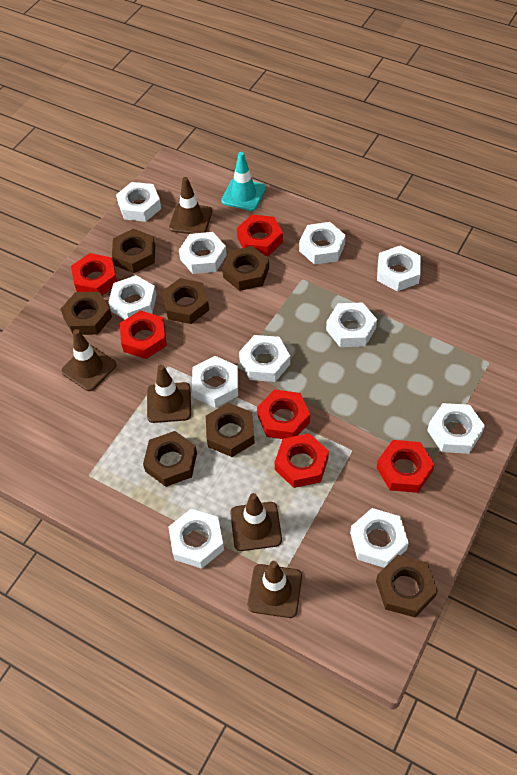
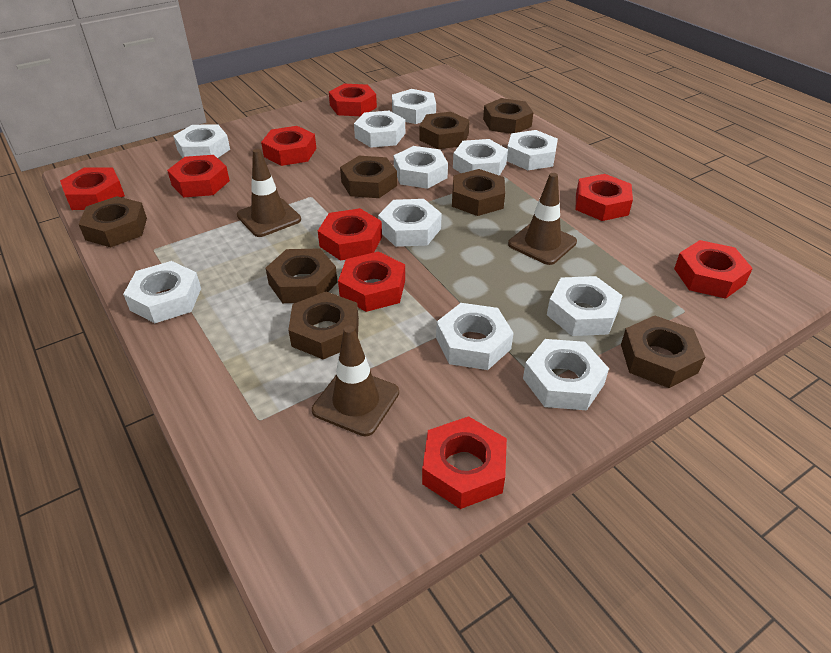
brown nut: [60,292,112,335] [112,229,155,273] [143,431,197,487] [162,278,209,324] [206,403,255,457] [222,246,269,291] [376,555,438,617] = 7 -> [79,196,147,247] [266,248,338,303] [288,291,359,359] [340,156,397,198] [420,112,470,149] [452,169,505,216] [483,98,534,134] [621,315,705,388] = 8
brown traffic cone: [61,329,117,391] [147,365,191,423] [169,177,212,234] [230,493,282,551] [247,561,302,618] = 5 -> [237,149,301,237] [312,325,399,436] [508,173,577,265] = 3
red nut: [71,253,117,295] [120,310,167,359] [237,215,283,256] [257,390,310,439] [275,433,329,488] [377,440,435,493] = 6 -> [60,167,125,210] [167,155,230,197] [261,126,316,166] [318,208,382,261] [329,84,377,116] [338,251,405,312] [422,416,507,509] [576,174,633,221] [674,240,753,299] = 9
turquoise traffic cone: [221,152,266,211] = 1 -> none = 0

